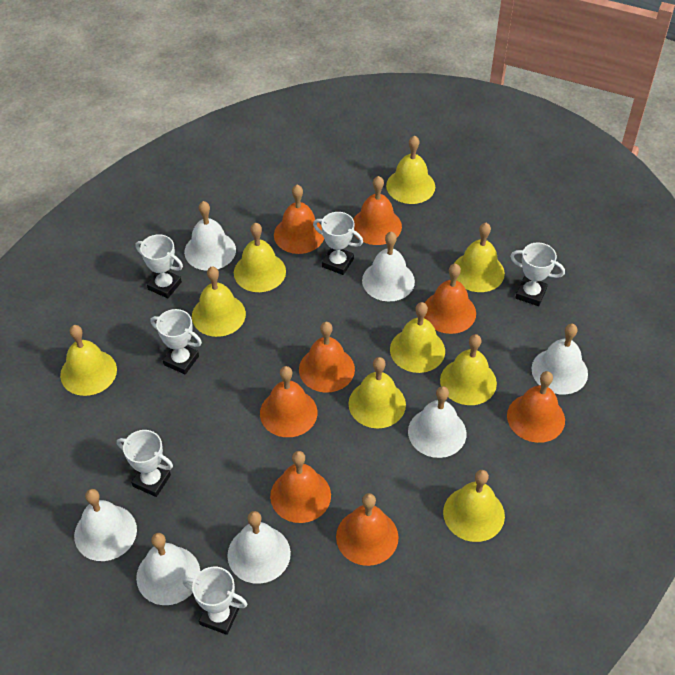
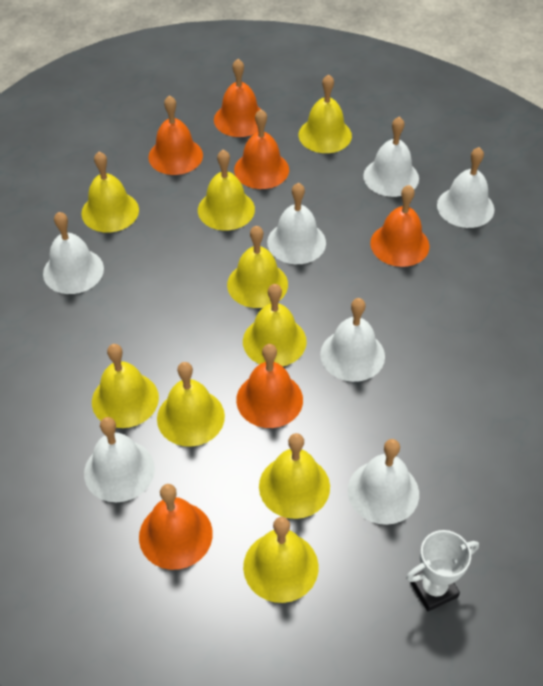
orange bell: [260,366,317,437] [270,451,331,523] [274,185,324,254] [299,322,355,393] [336,493,399,566] [353,176,402,245] [424,264,476,334] [507,371,565,443] = 8 -> [139,484,213,570] [148,95,203,175] [214,59,260,137] [234,109,289,189] [236,344,303,428] [370,185,430,267] = 6
white trophy: [117,430,173,497] [135,234,183,298] [151,309,202,375] [183,567,248,635] [313,212,363,275] [510,242,565,306] = 6 -> [406,530,479,611] = 1

